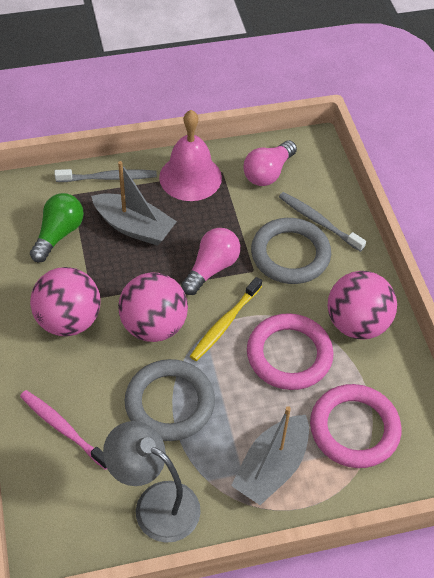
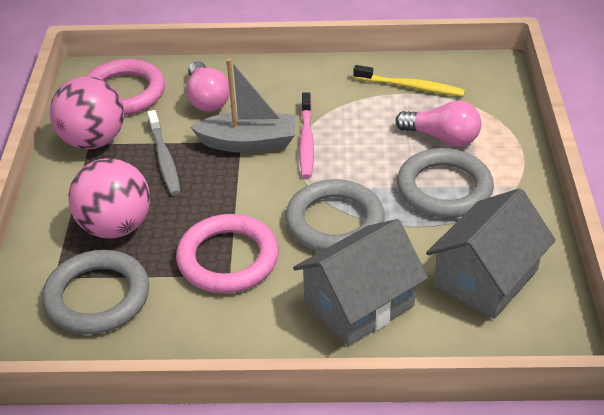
green light bulb: [30,193,84,262] = 1 -> none = 0
grey boat: [91,161,177,246] [231,406,309,505] = 2 -> [190,58,295,153] = 1
grey house: none = 0 -> [293,219,428,346] [426,188,556,319] = 2
grey lamp: [103,421,201,543] = 1 -> none = 0
grey ring: [125,359,215,441] [251,218,331,284] = 2 -> [42,250,149,334] [285,179,385,252] [397,148,494,218] = 3
grey toothbrush: [54,169,157,182] [279,192,366,252] = 2 -> [147,110,180,195] = 1
pink ball: [30,267,101,336] [118,272,188,342] [328,271,397,340] = 3 -> [50,76,124,149] [68,158,150,239] = 2
pink bell: [159,110,222,201] = 1 -> none = 0

